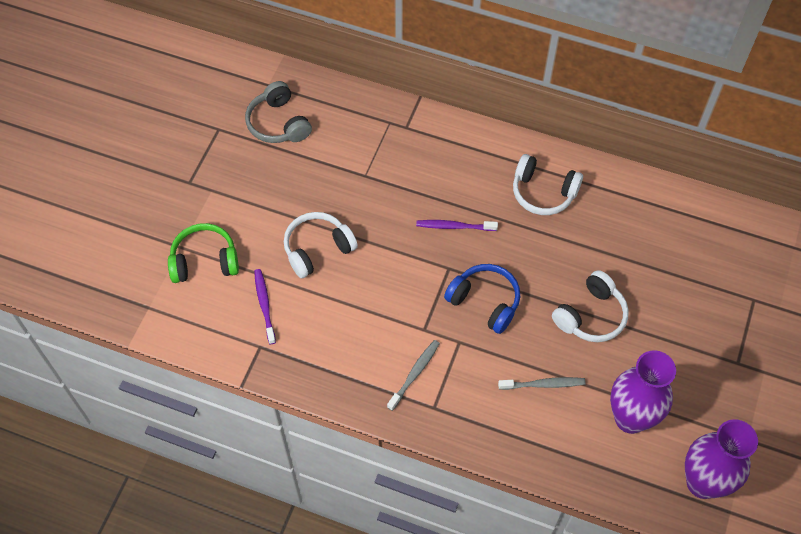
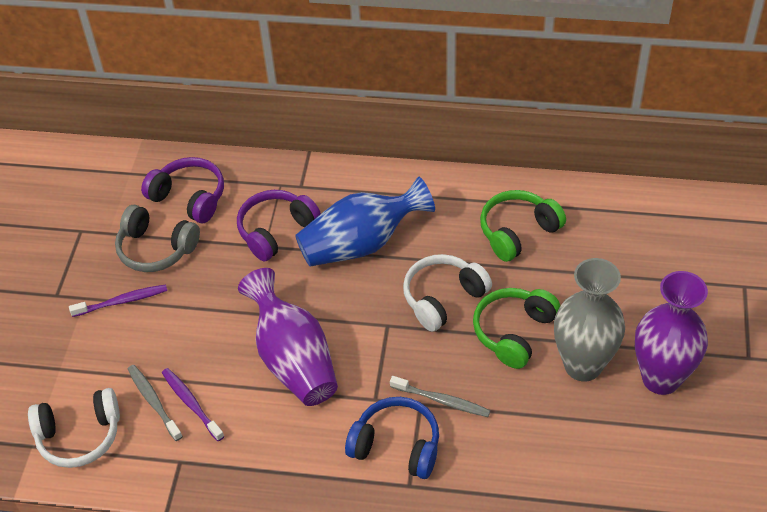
blue vase: none = 0 -> [295,176,435,266] = 1
green headphones: [168,223,239,283] = 1 -> [473,288,560,369] [480,190,566,262] = 2
grey vase: none = 0 -> [554,258,625,381] = 1
purple headphones: none = 0 -> [141,157,224,223] [237,190,321,262] = 2
white headphones: [284,212,358,278] [513,154,583,215] [552,270,629,342] = 3 -> [28,388,120,468] [403,254,492,332] = 2

